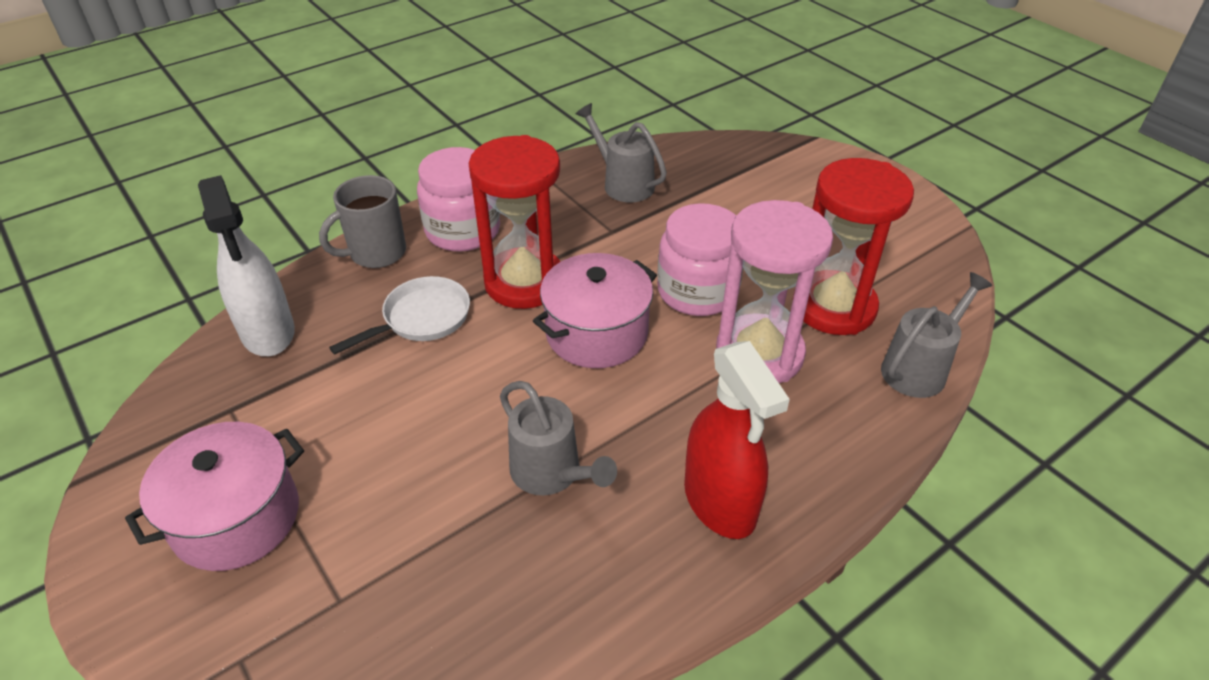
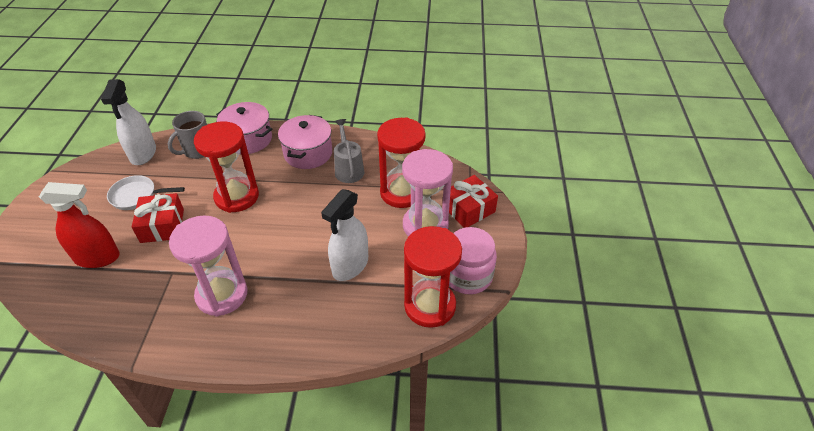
grey watering can: [500,381,617,495] [576,103,667,202] [881,272,992,398] = 3 -> [334,119,364,183] = 1
pink hourglass: [716,200,833,383] = 1 -> [169,215,248,316] [402,149,453,237] = 2
pink jar: [417,147,500,252] [657,203,743,316] = 2 -> [449,227,497,294] = 1
red gift: none = 0 -> [132,193,184,243] [449,175,498,228] = 2
red hourglass: [468,135,561,309] [793,158,914,335] = 2 -> [194,122,259,213] [377,117,425,208] [404,226,462,328] = 3
white spray bottle: [198,175,295,356] = 1 -> [101,79,156,165] [321,189,368,281] = 2

